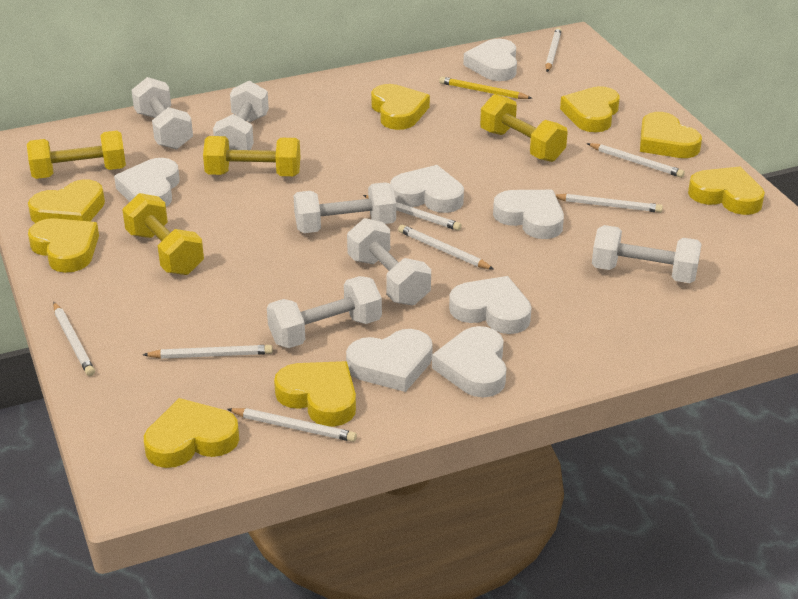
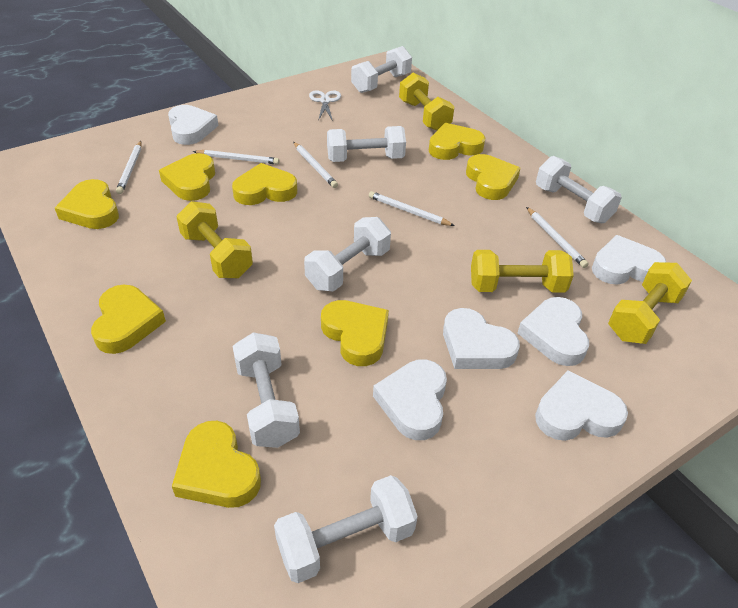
white heart: [114,158,180,207] [346,329,433,392] [390,165,464,213] [432,326,506,397] [449,276,532,334] [463,39,517,81] [493,190,564,239] = 7 -> [168,105,219,145] [373,359,447,440] [443,308,520,369] [518,297,589,366] [535,371,628,441] [592,235,667,284] = 6
white pencil: [53,302,95,376] [143,345,273,359] [227,408,357,442] [363,195,462,231] [398,224,494,270] [545,27,562,72] [556,194,663,213] [587,143,685,178] = 8 -> [116,141,141,194] [193,150,279,165] [294,142,338,188] [369,191,455,226] [526,207,589,268] = 5
white scissors: none = 0 -> [309,90,341,121] = 1
yellow pencil: [439,77,532,99] = 1 -> none = 0

